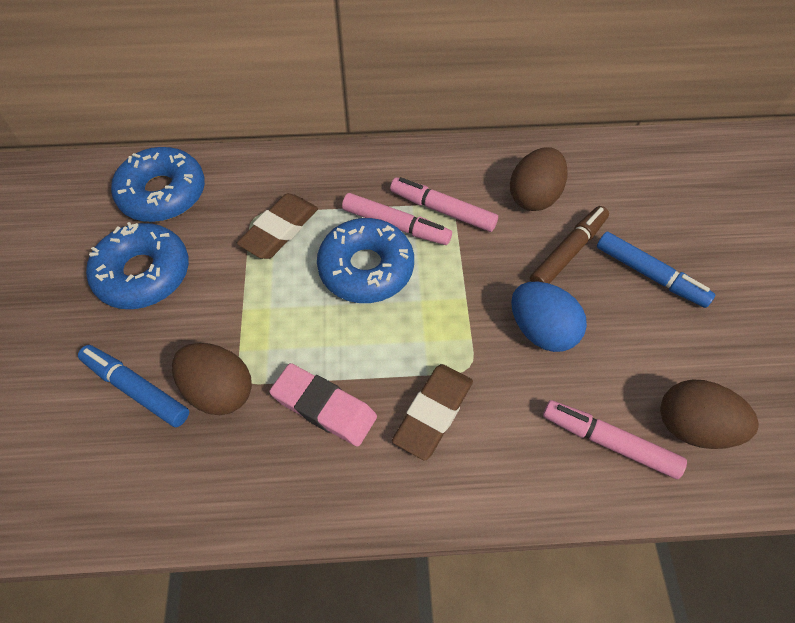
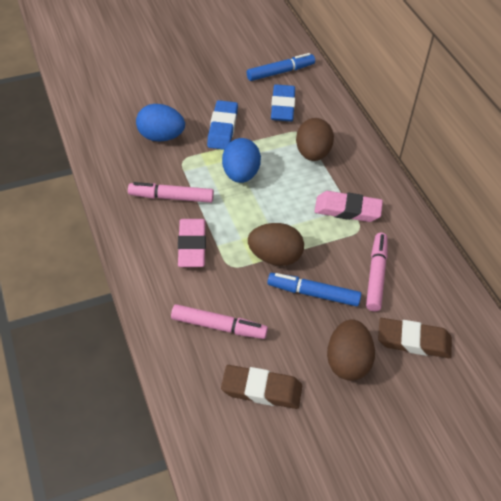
blue donut: [86,222,189,309] [111,147,205,222] [317,218,414,303] = 3 -> none = 0
blue egg: [511,281,587,352] = 1 -> [136,104,185,142] [222,138,261,183] = 2
blue eraser: none = 0 -> [207,100,238,150] [271,84,295,122] = 2
brown marker: [530,206,609,284] = 1 -> none = 0
pink eraser: [269,363,377,447] = 1 -> [178,219,206,267] [314,191,383,222] = 2

